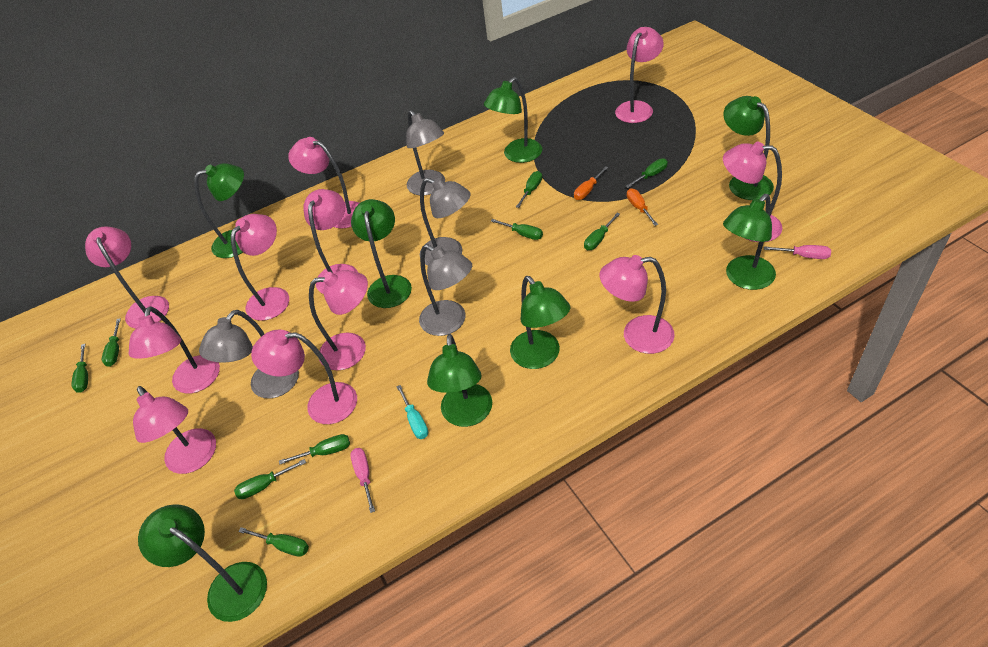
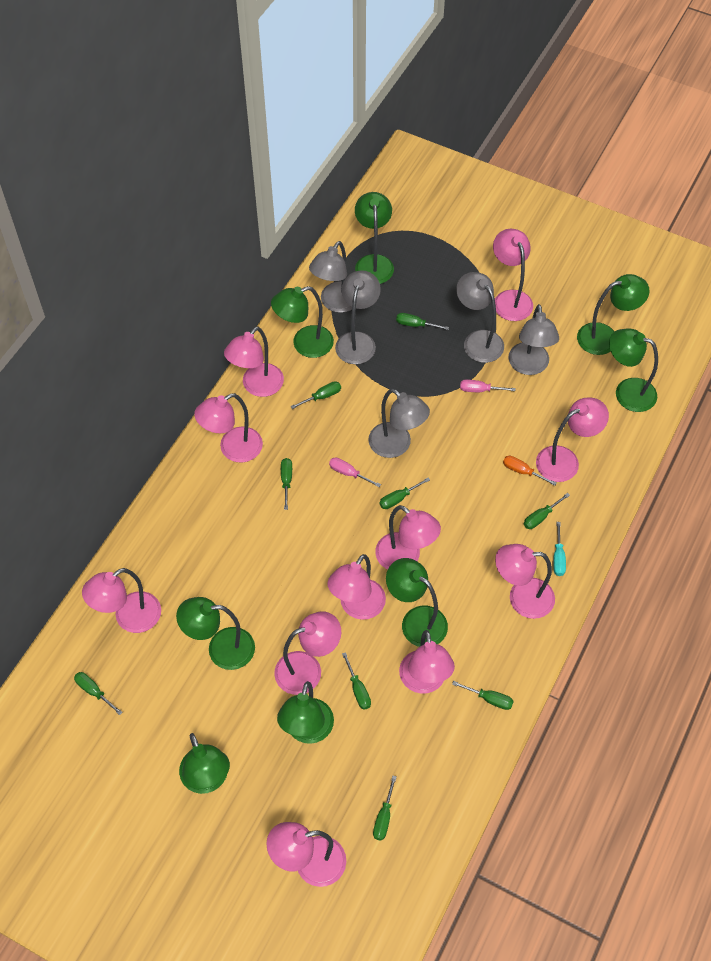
grey lamp: [199,310,299,398] [406,110,445,195] [419,244,472,336] [420,178,471,266] = 4 -> [309,241,352,313] [335,270,381,364] [368,389,430,458] [456,272,504,363] [509,304,559,375] = 5
orange screwdriver: [574,166,608,200] [627,188,658,226] = 2 -> [503,456,556,486] = 1

